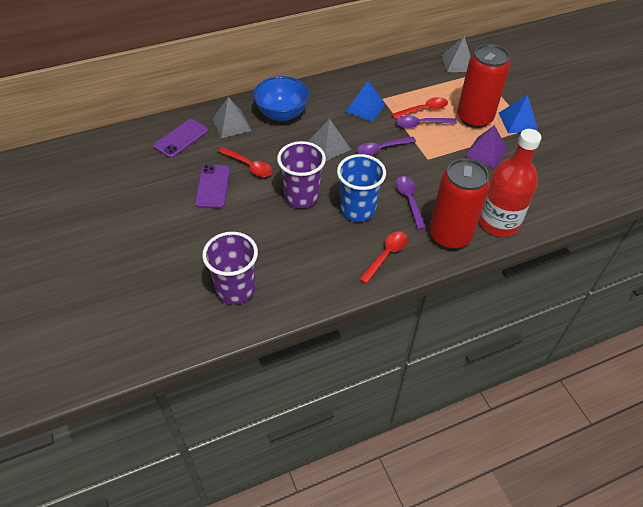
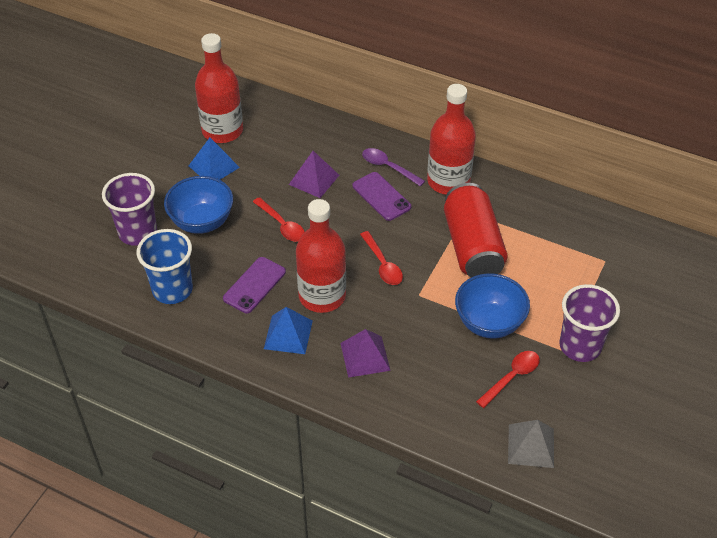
blue bowl: [253,76,310,122] = 1 -> [164,176,233,234] [455,273,530,338] = 2
grey pyramid: [212,97,252,139] [308,119,351,162] [442,36,471,72] = 3 -> [508,420,554,468] = 1
purple pyramid: [465,125,507,168] = 1 -> [289,151,339,198] [341,329,391,378] = 2
purple spoon: [357,137,416,156] [396,116,457,128] [396,176,426,230] = 3 -> [362,148,425,187] = 1
red bottle: [479,129,541,237] = 1 -> [195,33,243,143] [296,199,346,313] [427,84,476,194] = 3
red can: [429,159,490,249] [457,44,510,128] = 2 -> [444,183,508,278] = 1

